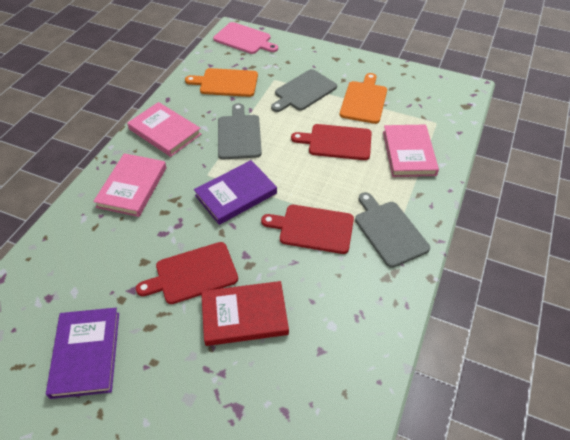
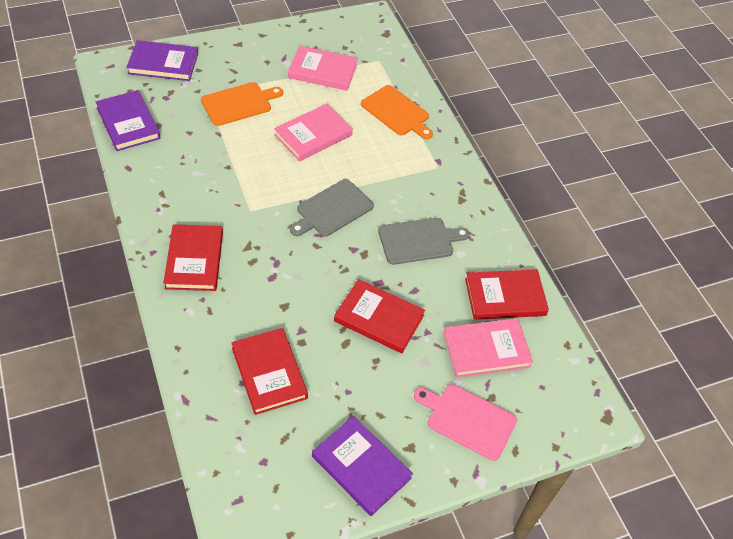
grey cutting board: [218,103,262,159] [271,69,337,112] [355,192,430,268] = 3 -> [290,179,374,237] [378,218,470,265] = 2
purple book: [46,308,119,399] [194,160,277,225] = 2 -> [96,90,161,151] [126,40,198,81] [312,416,413,516] = 3
red book: [201,281,289,346] = 1 -> [163,224,223,291] [231,328,308,415] [334,279,425,353] [465,269,549,320] = 4
red cutting board: [136,242,238,304] [261,205,354,254] [291,124,372,160] = 3 -> none = 0

